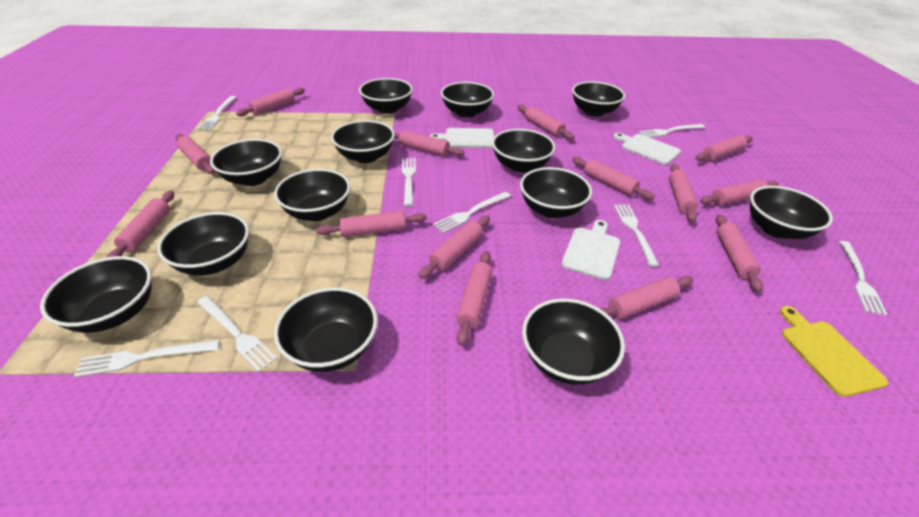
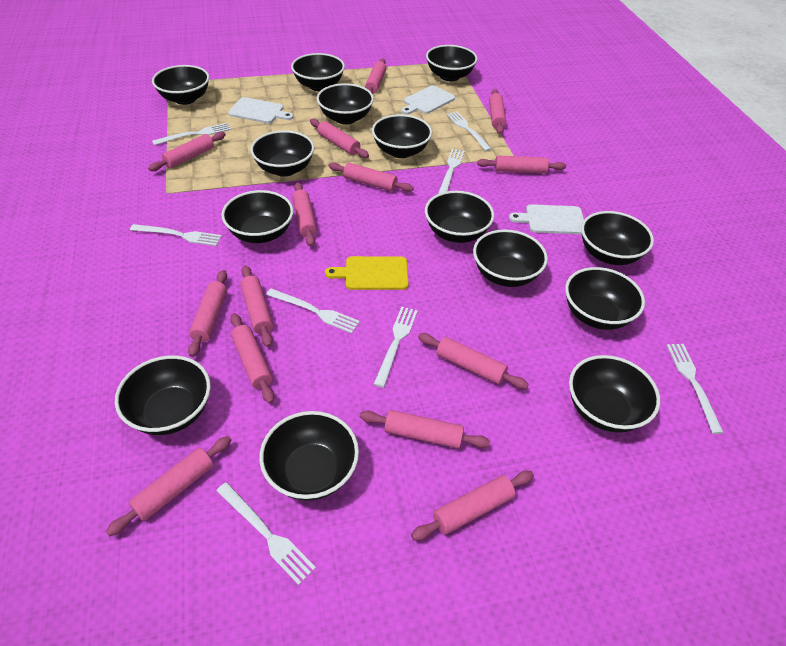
black bowl: [40,256,152,333] [157,212,249,275] [210,139,282,186] [274,169,350,221] [274,287,378,372] [331,120,395,163] [359,78,413,114] [441,82,494,118] [492,129,555,173] [520,167,592,218] [522,298,625,385] [572,81,625,117] [750,186,833,239] = 13 -> [115,355,211,435] [152,65,209,105] [221,190,293,243] [250,130,314,177] [259,411,359,501] [291,53,345,91] [317,83,374,124] [372,114,432,158] [425,191,494,243] [426,45,478,81] [473,229,548,287] [565,267,645,330] [569,355,660,432] [581,211,654,265] = 14

